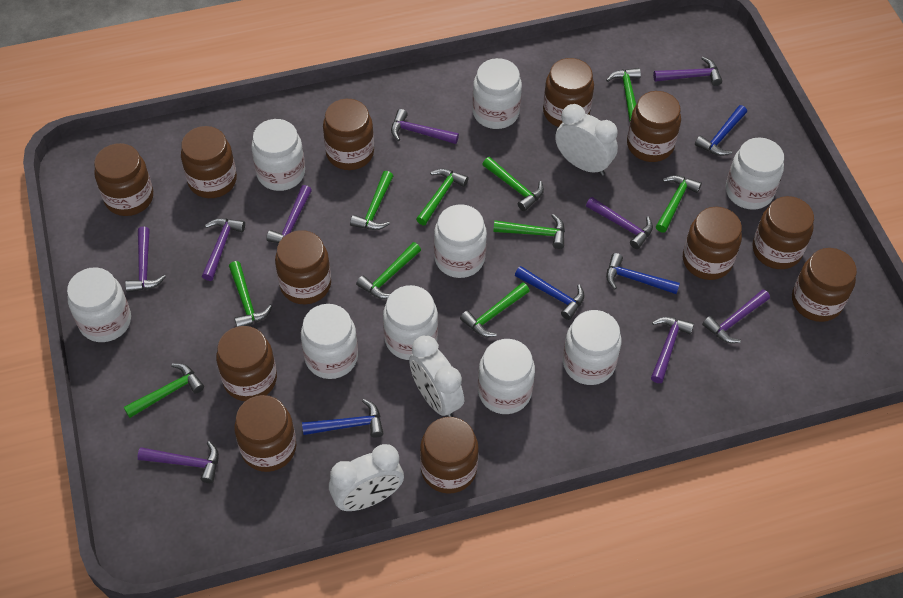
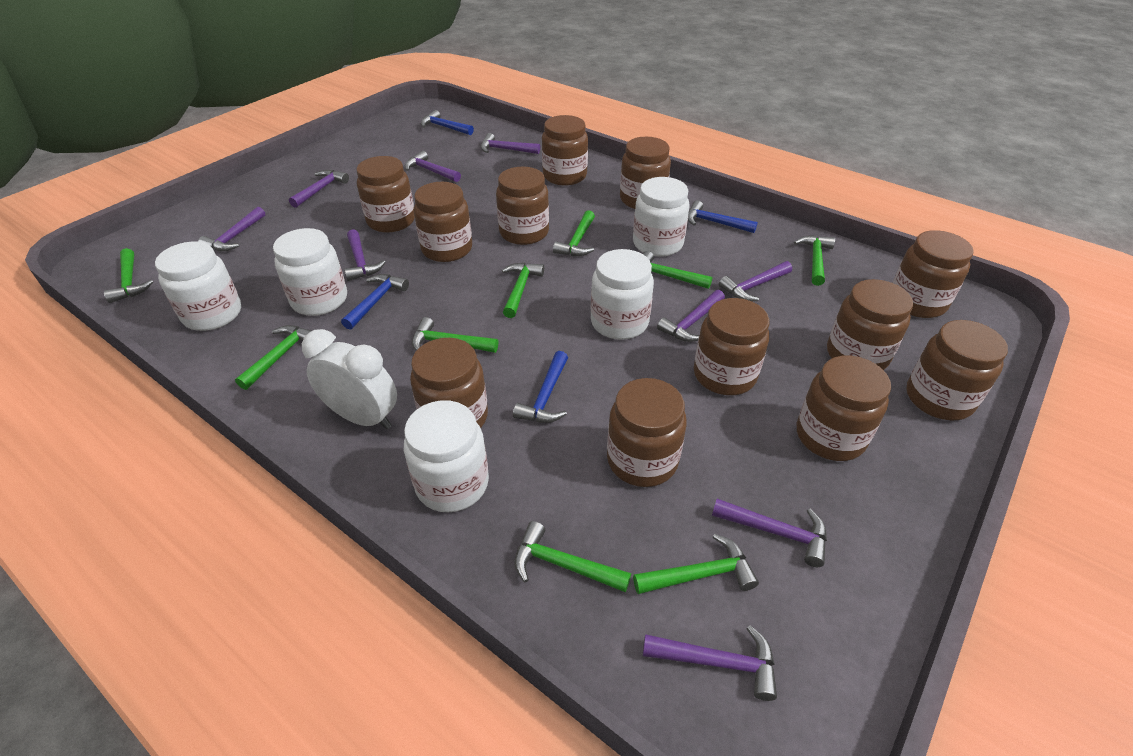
green hammer: [124,364,204,418] [229,261,272,327] [350,171,393,230] [356,242,421,299] [416,169,469,225] [460,282,530,337] [482,157,544,211] [493,214,565,249] [606,68,641,121] [656,175,702,233] = 10 -> [104,248,153,303] [235,325,311,390] [412,317,498,353] [502,263,544,318] [515,521,631,593] [553,210,595,256] [633,534,759,594] [643,251,712,289] [794,235,835,286] = 9
white clock: [329,444,404,511] [409,335,464,417] [555,104,618,176] = 3 -> [302,329,397,429] = 1
white jar: [67,267,131,342] [251,119,305,191] [301,304,358,379] [383,285,438,360] [434,204,487,278] [472,58,522,129] [478,339,535,414] [563,310,622,385] [726,137,784,210] = 9 -> [155,241,241,331] [273,228,347,316] [404,400,489,512] [591,249,654,340] [633,177,690,257] = 5

